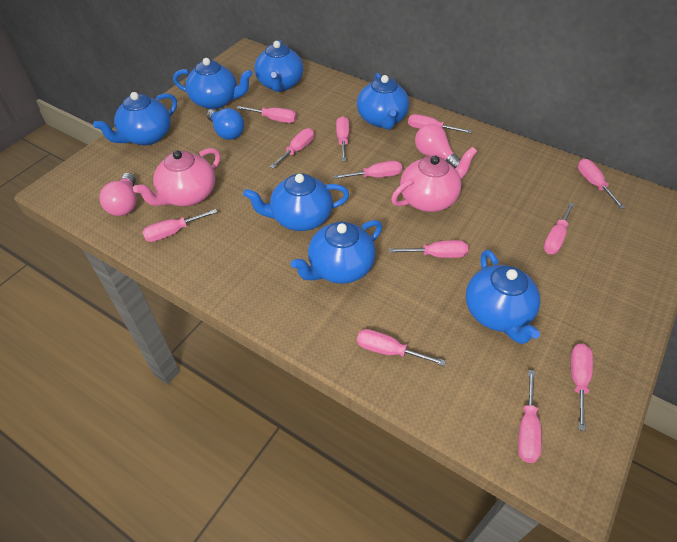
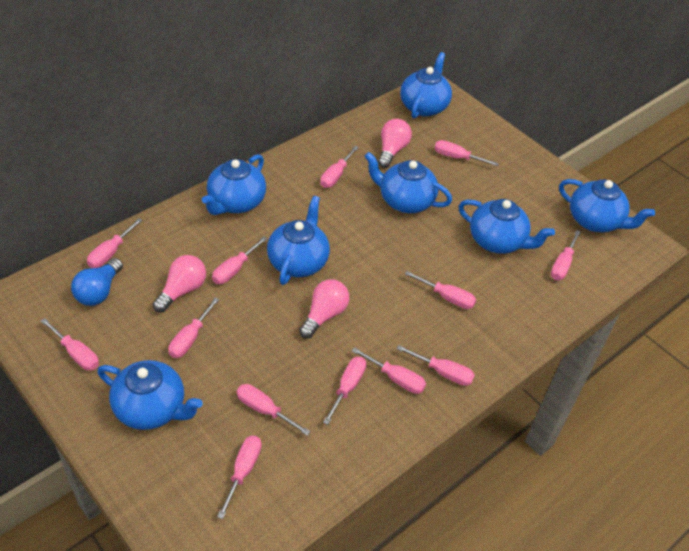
pink light bulb: [99,173,137,216] [415,124,460,168] = 2 -> [153,255,206,313] [299,279,349,338] [378,119,412,168] = 3
pink screwdriver: [142,209,217,242] [237,106,297,123] [270,128,314,169] [334,161,402,179] [336,116,349,161] [357,329,446,366] [389,240,468,258] [408,114,472,133] [518,370,542,463] [543,202,574,254] [571,344,593,431] [578,159,625,209] = 12 -> [41,318,99,371] [87,218,142,268] [168,297,219,358] [212,236,267,284] [217,436,262,519] [237,384,311,436] [320,146,359,188] [323,357,366,425] [352,347,426,394] [397,345,475,386] [405,271,476,309] [434,140,499,166] [551,230,581,280] = 13
pink teapot: [133,148,220,206] [391,147,477,212] = 2 -> none = 0

